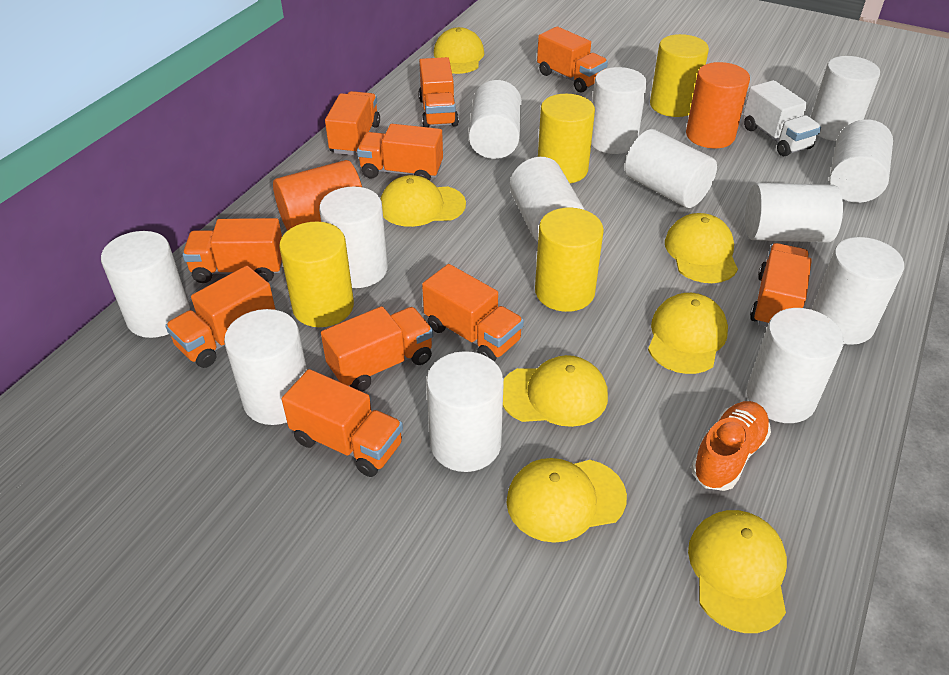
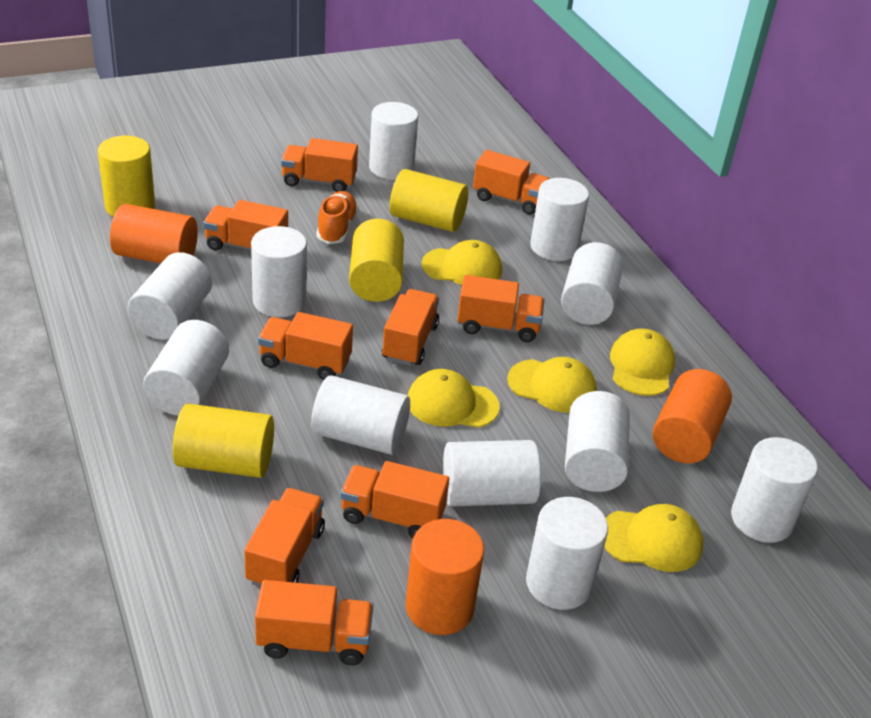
orange cylinder: [273,160,362,230] [686,62,750,148] = 2 -> [110,204,198,263] [406,519,484,635] [653,369,732,463] = 3
orange truck: [165,266,276,368] [182,218,282,283] [282,369,403,477] [321,306,433,392] [325,91,380,155] [357,124,443,181] [419,57,459,127] [422,264,524,362] [537,26,608,93] [750,243,812,327] = 10 -> [203,200,288,251] [244,488,325,587] [255,580,373,665] [258,312,353,380] [281,138,358,192] [340,461,449,538] [382,289,439,366] [457,275,544,342] [473,150,549,215] = 9
white cylinder: [101,231,190,338] [224,309,307,425] [319,186,388,288] [426,351,504,472] [469,80,522,159] [510,157,585,242] [591,67,647,154] [625,129,717,208] [745,183,843,242] [747,308,844,423] [810,56,880,141] [811,237,904,345] [830,120,893,203] = 13 -> [127,252,212,340] [143,320,229,415] [251,226,307,317] [311,375,410,455] [369,102,418,180] [443,440,541,507] [526,497,608,610] [530,178,589,261] [561,242,623,325] [565,391,630,492] [731,437,818,543] = 11
white truck: [743,80,821,156] = 1 -> none = 0
yellow cap: [381,175,466,227] [434,27,484,74] [503,355,608,427] [507,458,627,543] [648,293,728,374] [665,213,738,283] [688,510,787,633] = 7 -> [408,369,500,428] [422,240,502,285] [507,357,597,413] [604,504,703,572] [610,328,675,396] = 5

